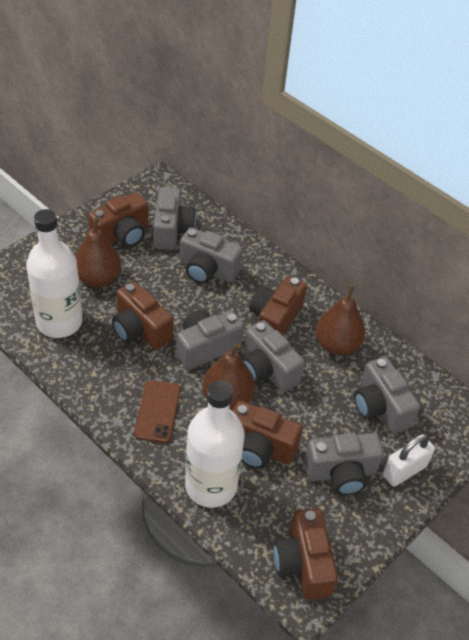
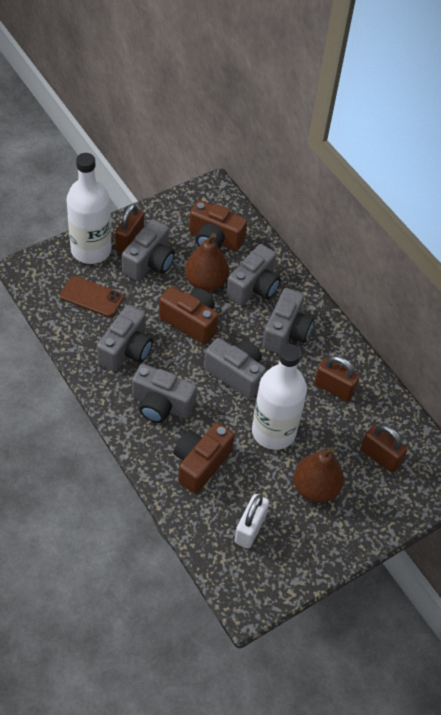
brown camera: [88,192,148,247] [112,281,173,350] [232,400,303,469] [250,276,307,335] [273,508,338,600] = 5 -> [159,286,219,344] [174,423,235,494] [189,200,247,251] = 3
brown padlock: none = 0 -> [115,203,144,252] [314,356,360,402] [361,424,407,473] = 3
brown pear: [75,217,121,287] [202,343,255,410] [315,285,365,355] = 3 -> [185,233,229,291] [293,447,344,503] = 2

